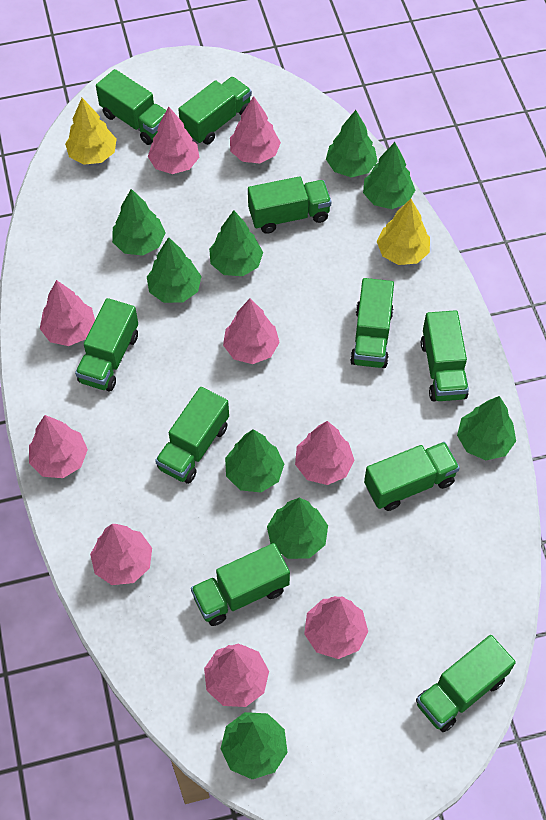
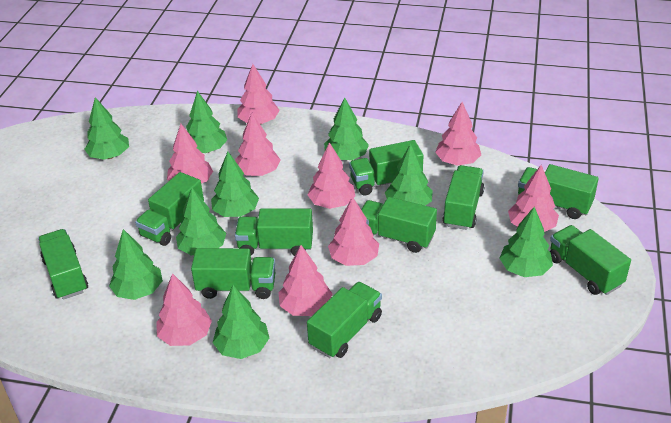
yellow tree: [65,98,117,165] [377,199,430,265] = 2 -> none = 0

